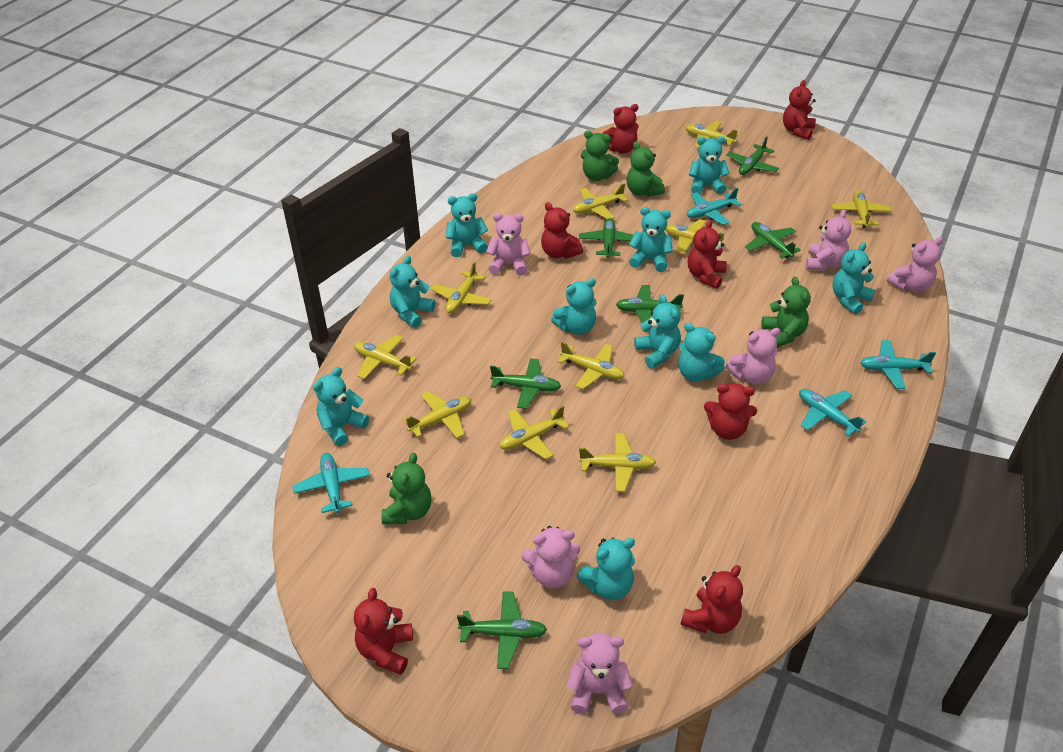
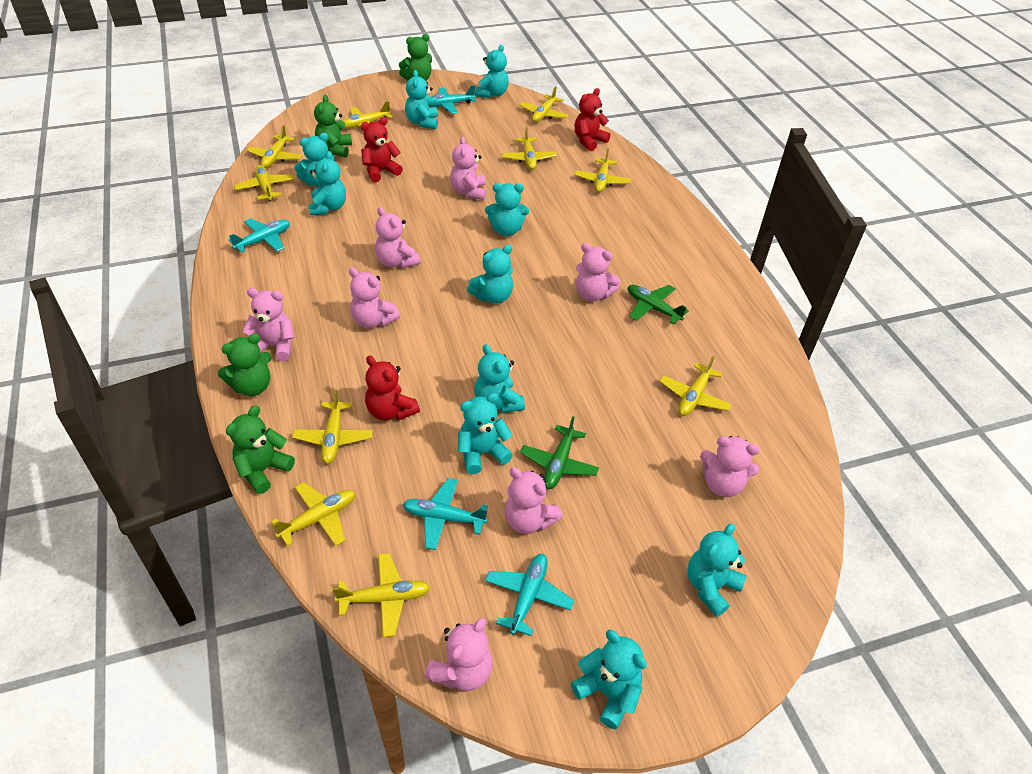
green plane: [457,591,547,669] [490,358,561,409] [579,218,634,258] [616,285,684,323] [726,136,779,175] [745,222,801,258] = 6 -> [520,416,599,489] [628,285,689,324] = 2
pink teddy bear: [486,213,531,276] [521,526,580,588] [566,633,633,714] [726,328,781,385] [806,210,851,271] [887,237,943,293] = 6 -> [242,288,294,361] [349,268,400,329] [375,207,420,268] [424,618,493,691] [450,136,486,200] [504,467,563,534] [576,243,620,302] [700,436,760,497] = 8
red teddy bear: [354,588,413,675] [541,202,583,259] [602,104,639,154] [681,565,743,634] [688,220,727,289] [704,383,757,440] [783,80,816,140] = 7 -> [361,117,403,182] [365,355,420,421] [575,88,610,151] = 3

